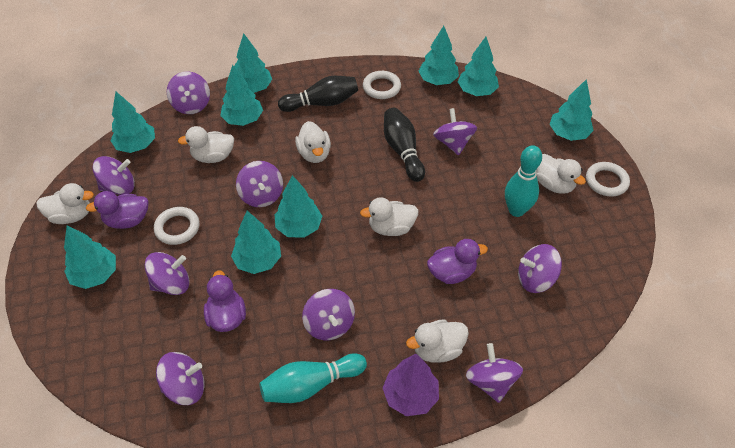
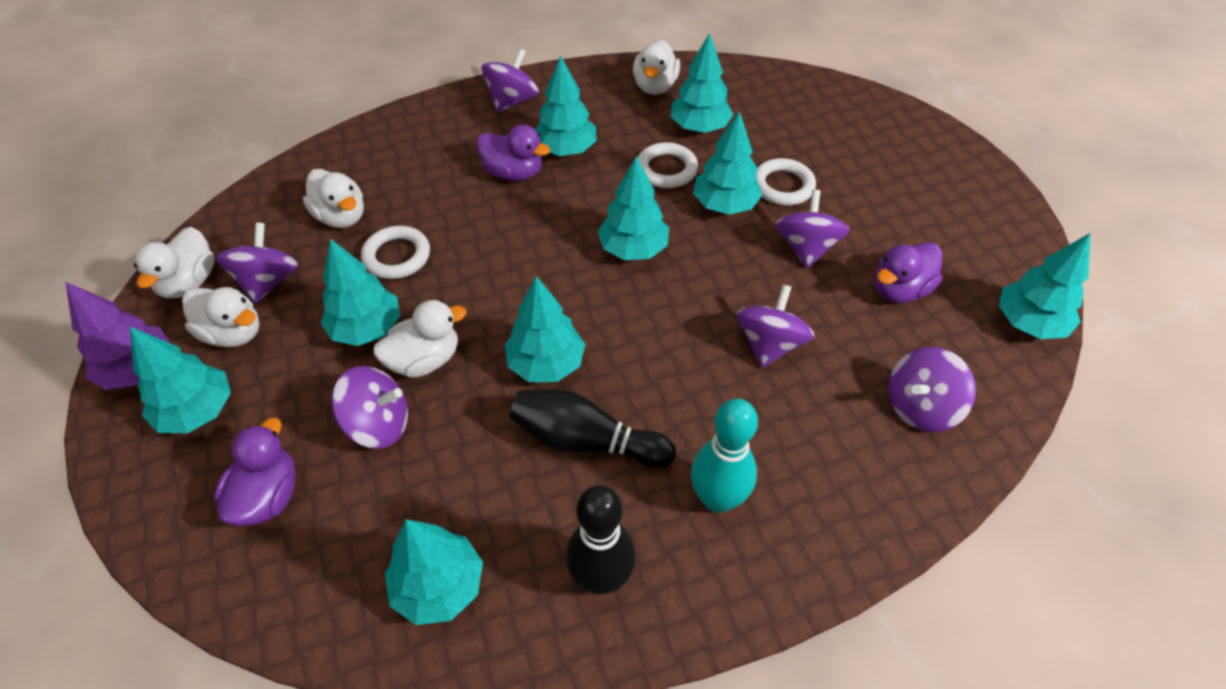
purple spinning top: [92,156,135,195] [144,252,189,295] [156,352,205,405] [167,71,210,114] [236,161,283,207] [302,289,355,340] [433,108,477,155] [466,343,523,403] [518,244,562,293] = 9 -> [216,222,298,304] [332,366,408,449] [482,49,539,112] [736,284,815,367] [775,190,850,268] [888,347,976,432] = 6
turquoise bowling pin: [259,353,367,403] [505,145,542,217] = 2 -> [691,398,758,513] = 1
white duck: [36,183,94,224] [178,126,234,163] [295,121,331,163] [360,197,419,236] [406,319,469,363] [536,154,586,194] = 6 -> [134,227,215,298] [182,287,260,347] [303,169,364,228] [373,300,467,378] [633,40,680,94] = 5

